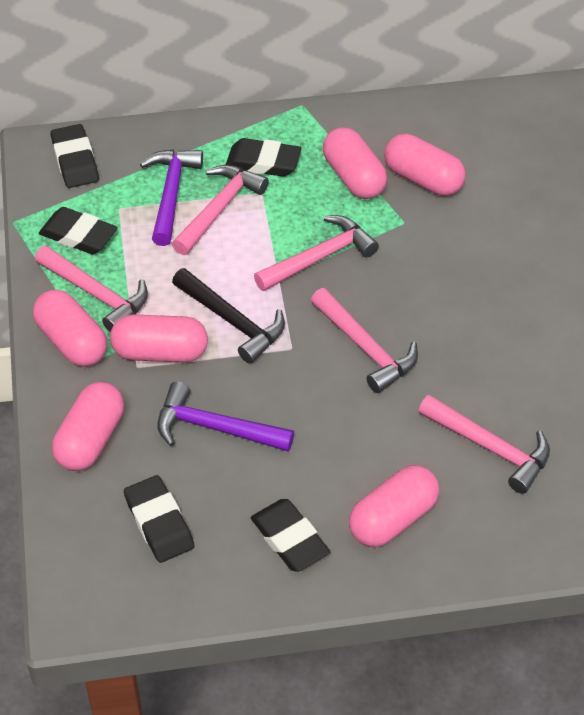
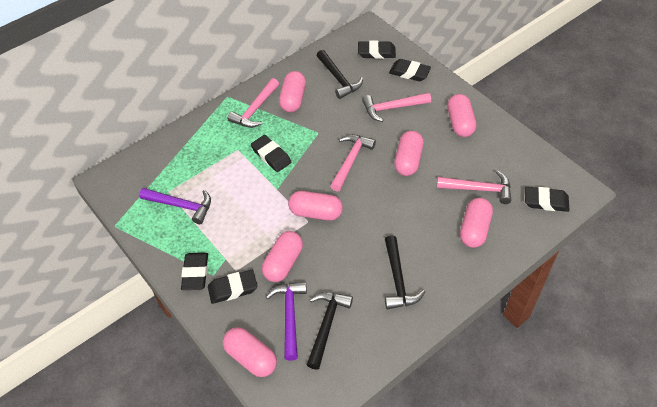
black eraser: [39,207,118,254] [51,124,99,188] [124,475,195,563] [226,138,302,177] [251,499,330,572] = 5 -> [181,253,208,290] [208,270,257,304] [251,135,291,172] [358,41,396,59] [389,59,431,81] [525,187,570,212] = 6
black hammer: [172,268,285,363] = 1 -> [307,292,353,370] [317,50,363,99] [385,235,425,310] = 3
pink capsule: [33,289,107,367] [52,382,124,471] [110,315,208,362] [323,127,387,199] [349,465,439,547] [384,134,466,196] = 6 -> [223,327,277,377] [262,231,303,282] [279,71,306,112] [288,191,343,221] [394,131,424,176] [447,94,476,137] [460,198,493,248] = 7
pink hammer: [35,245,148,332] [172,165,269,255] [254,215,379,291] [311,288,418,393] [418,395,550,494] = 5 -> [227,78,279,128] [330,135,376,191] [362,93,431,122] [437,171,511,204] = 4

